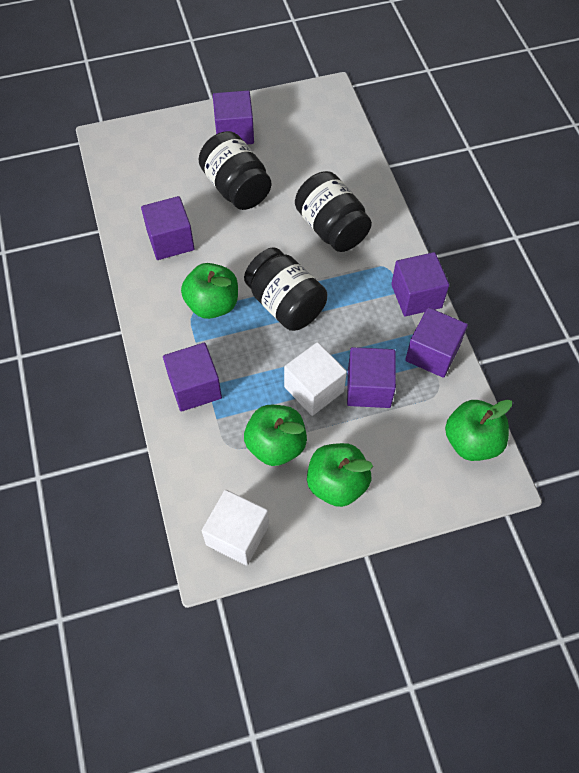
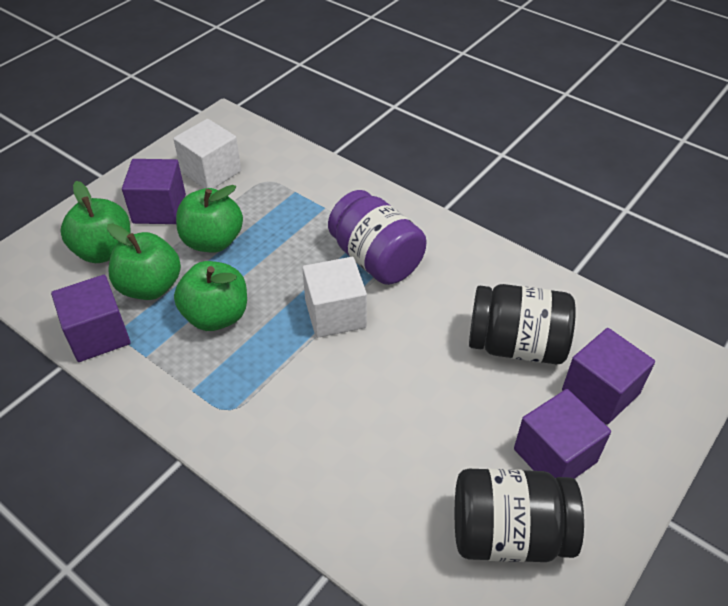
black jar: [199,131,271,210] [244,247,327,331] [295,171,372,252] = 3 -> [455,469,584,562] [469,284,576,364] = 2
purple cube: [141,196,195,260] [163,342,222,412] [213,91,254,144] [347,347,396,408] [391,252,449,317] [405,307,468,378] = 6 -> [51,275,131,362] [122,159,186,224] [514,389,611,479] [562,328,655,425] = 4
purple jar: none = 0 -> [328,190,426,285] = 1

